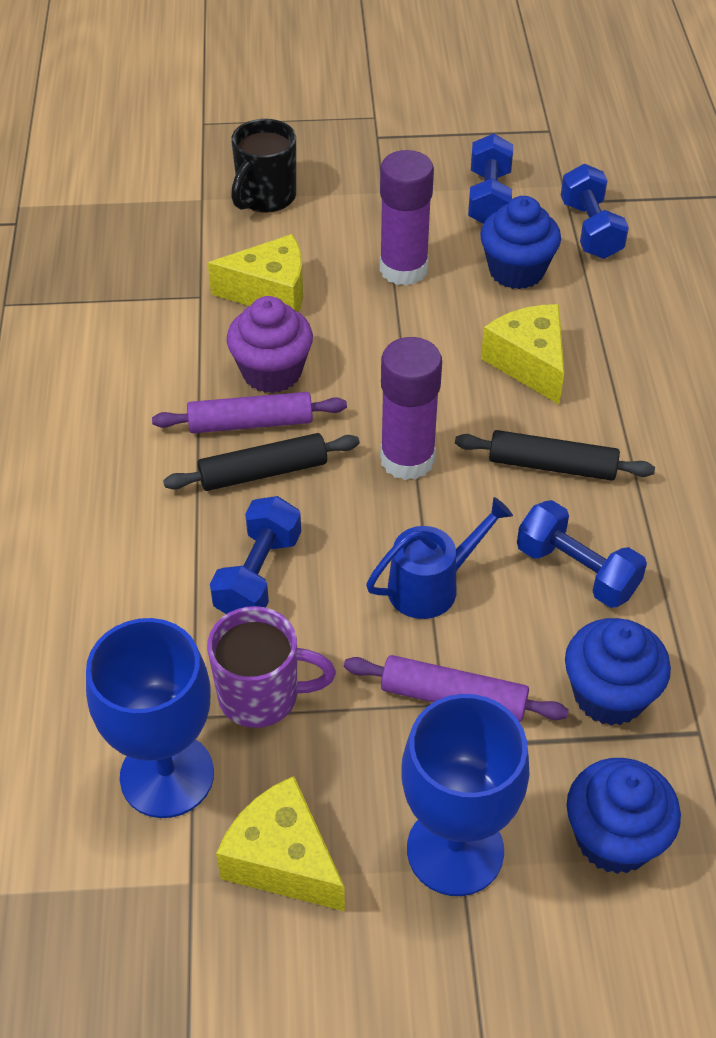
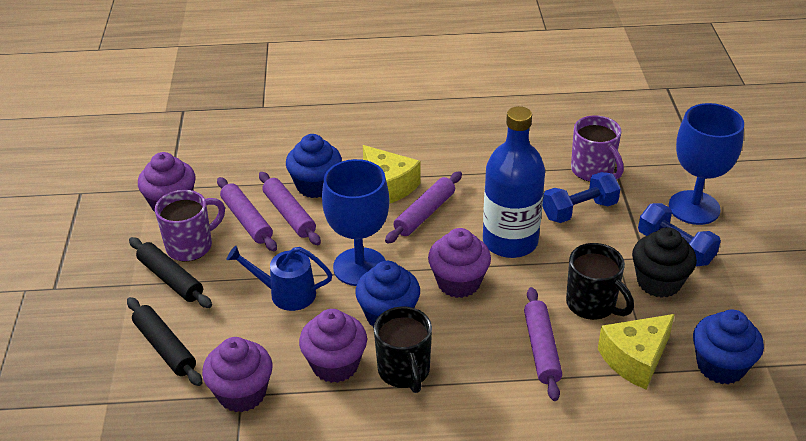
black cupcake: none = 0 -> [632,227,697,298] = 1
black mug: [231,119,296,213] = 1 -> [374,306,432,393] [566,243,634,320] = 2
blue bottle: none = 0 -> [483,106,545,258] = 1
blue dumbbell: [210,496,301,614] [468,134,513,224] [517,500,647,608] [561,164,629,259] = 4 -> [542,172,621,223] [638,203,721,266] = 2
purple cupcake: [227,296,313,393] = 1 -> [138,152,196,212] [202,337,273,412] [299,309,367,383] [428,228,491,298] = 4
purple glue stick: [380,150,434,286] [380,337,442,480] = 2 -> none = 0
purple mug: [207,606,336,728] = 1 -> [155,190,225,261] [571,115,624,182] = 2
purple rolling pin: [152,392,347,433] [344,655,569,722] = 2 -> [217,177,277,251] [259,172,321,245] [385,171,462,244] [524,287,562,401] = 4
yellow cheese: [208,234,303,312] [216,776,345,911] [481,304,564,404] = 3 -> [363,145,421,204] [598,314,675,389] = 2

